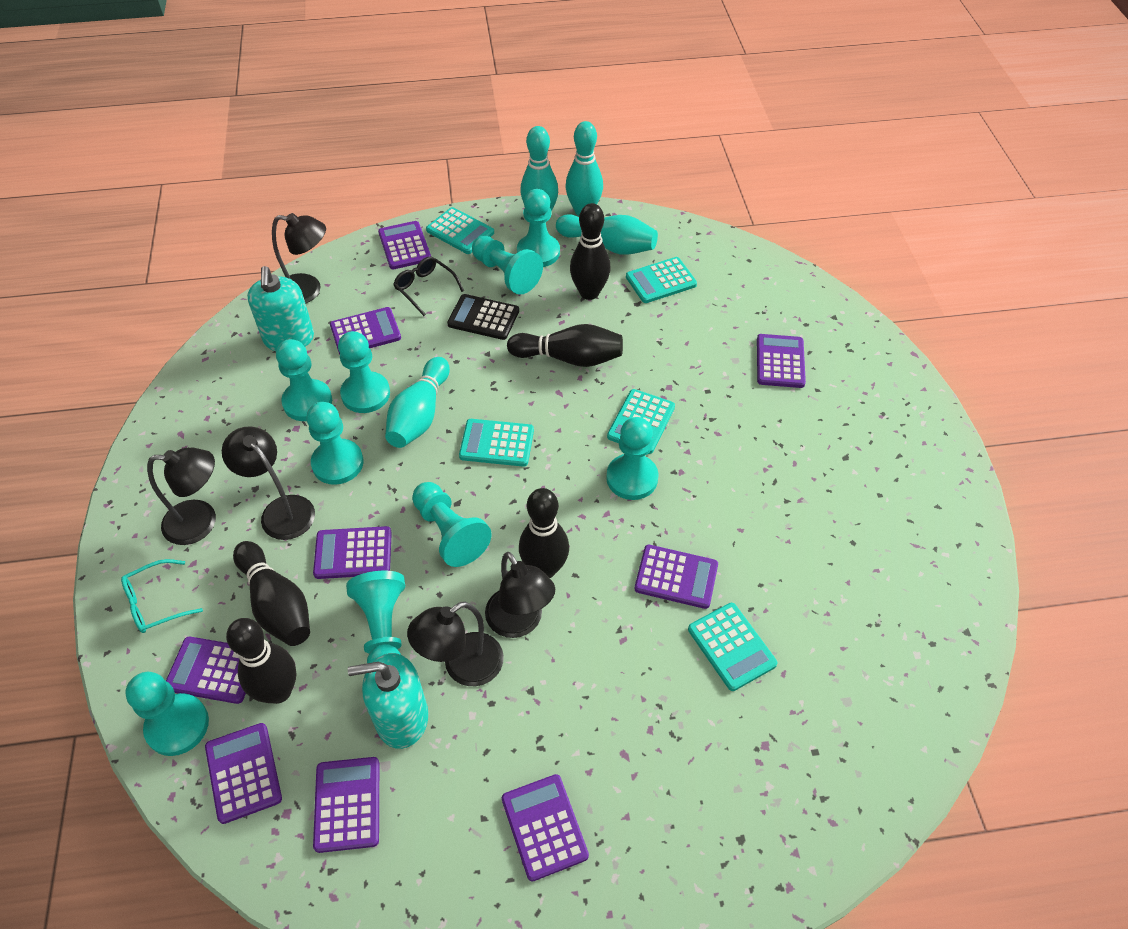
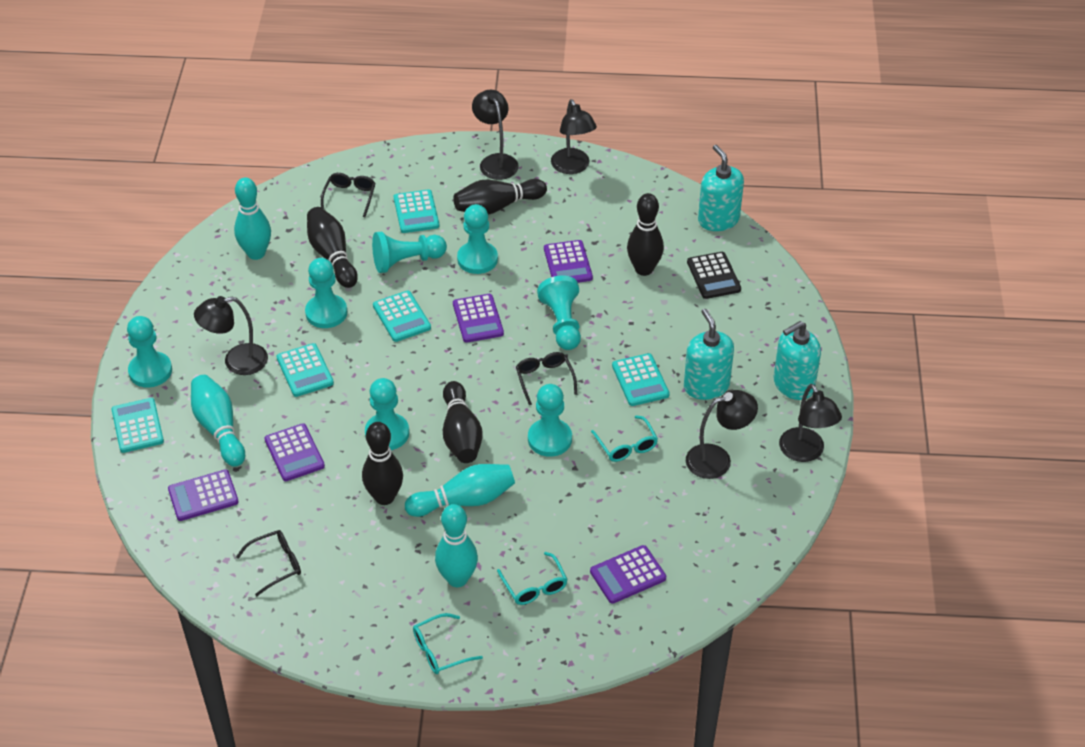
black glasses: [393,257,464,316] = 1 -> [236,530,301,596] [321,173,376,217] [516,352,577,405] = 3
purple calculator: [166,637,246,704] [205,723,282,824] [313,526,392,579] [313,757,379,853] [330,307,401,354] [378,221,431,269] [502,774,589,882] [634,545,718,609] [757,334,806,388] = 9 -> [168,469,239,521] [265,423,325,481] [453,294,504,343] [544,240,593,283] [590,545,666,604] = 5
turquoise glasses: [121,559,203,633] = 1 -> [413,613,483,674] [497,552,568,605] [591,415,658,462] = 3
turquoise pawn: [125,672,209,756] [276,339,332,421] [307,402,364,485] [338,331,390,413] [346,571,405,663] [412,482,492,567] [472,236,543,295] [517,189,560,267] [606,417,658,500] = 9 -> [127,316,172,387] [305,258,347,328] [365,378,409,450] [372,232,447,273] [457,204,498,274] [528,384,572,457] [537,275,581,350] = 7
turquoise soap dispenser: [247,266,314,351] [348,653,428,749] = 2 -> [684,309,734,400] [698,145,744,231] [773,321,821,400] = 3

